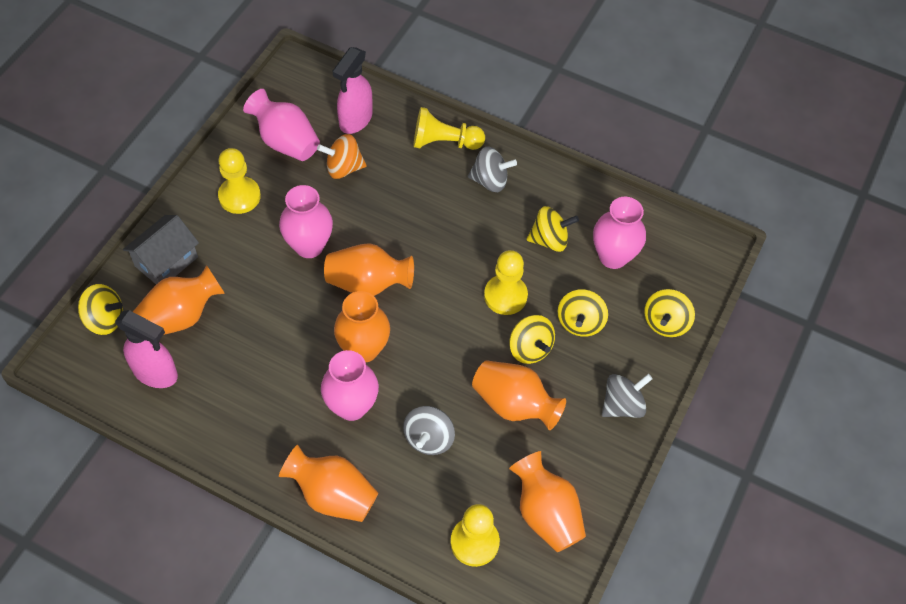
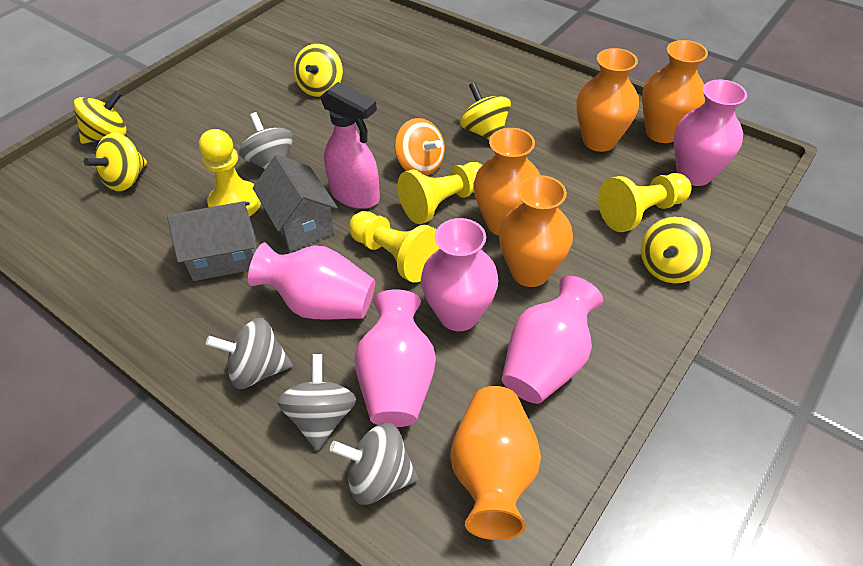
grey house: [123,215,199,284] = 1 -> [167,201,256,281] [253,154,338,251] = 2
grey spinning top: [403,406,455,455] [468,146,517,192] [602,374,653,418] = 3 -> [206,318,293,389] [239,112,293,169] [277,354,356,450] [330,423,418,505] = 4
orange vase: [133,265,225,335] [279,445,378,522] [324,243,414,296] [334,291,390,363] [472,361,566,430] [509,451,586,552] = 6 -> [450,386,541,540] [474,128,540,235] [499,175,573,287] [577,48,639,152] [642,40,708,143] = 5
pink spray bottle: [115,310,178,388] [333,47,372,134] = 2 -> [320,82,380,209] = 1
pink vase: [243,89,320,161] [279,185,333,258] [321,350,379,421] [593,197,646,269] = 4 -> [248,242,375,319] [354,289,436,427] [421,218,499,331] [502,276,604,404] [674,79,747,186] = 5

